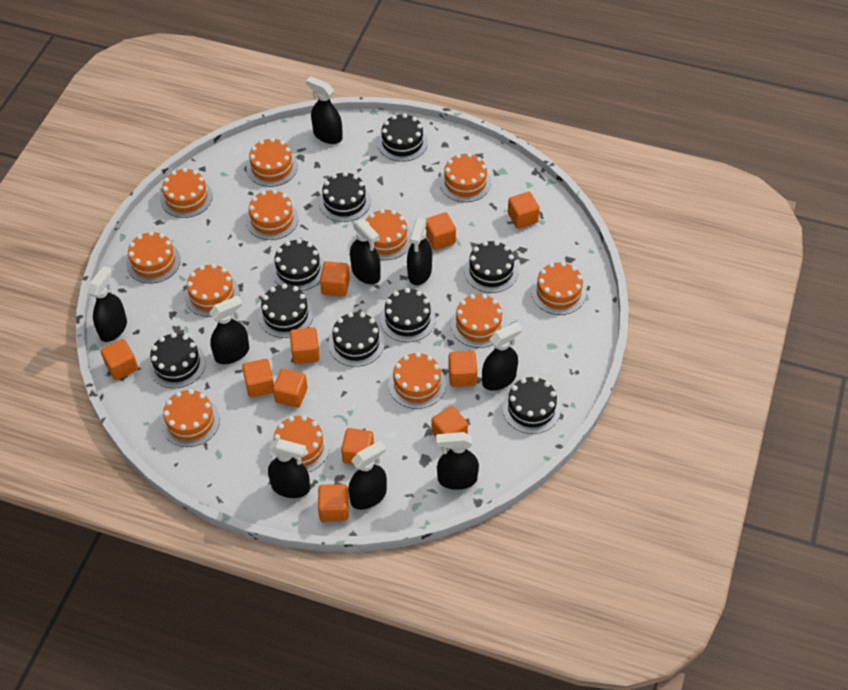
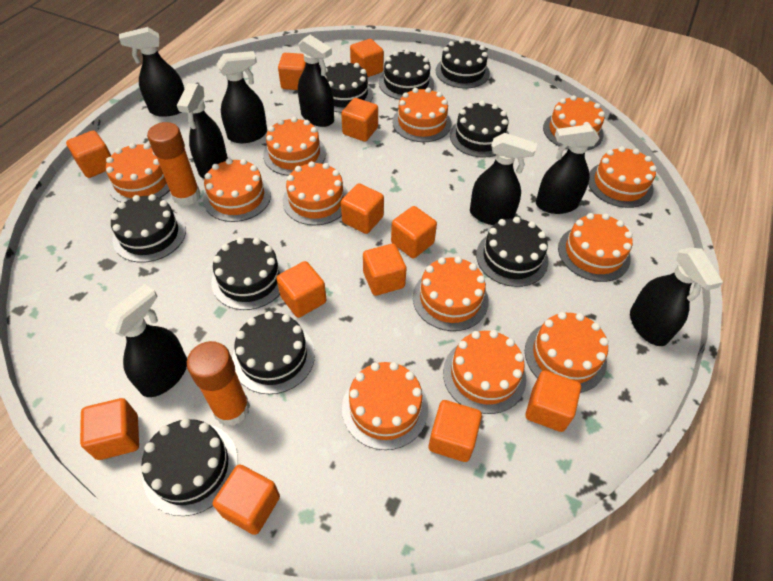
black spray bottle: [88,266,127,342] [209,296,249,364] [268,439,310,498] [306,76,343,144] [348,440,387,510] [350,219,381,284] [407,218,432,285] [436,432,479,490] [482,322,522,391] = 9 -> [105,284,187,397] [119,27,184,117] [177,83,228,179] [217,51,267,143] [298,35,334,127] [470,133,537,225] [536,124,600,214] [630,248,723,346] = 8
orange cube: [101,339,138,380] [242,359,274,397] [273,369,308,408] [290,327,320,364] [318,484,349,522] [320,261,350,297] [341,428,374,465] [425,212,456,250] [431,406,468,449] [448,351,477,387] [508,192,540,229] = 11 -> [66,130,111,178] [80,398,139,460] [213,464,280,535] [276,261,327,318] [278,53,306,90] [341,98,378,142] [341,183,384,234] [350,39,384,77] [363,244,407,296] [391,206,437,258] [429,400,482,462] [526,371,581,432] = 12
orange glue stick: none = 0 -> [147,122,200,206] [187,341,250,426] = 2

